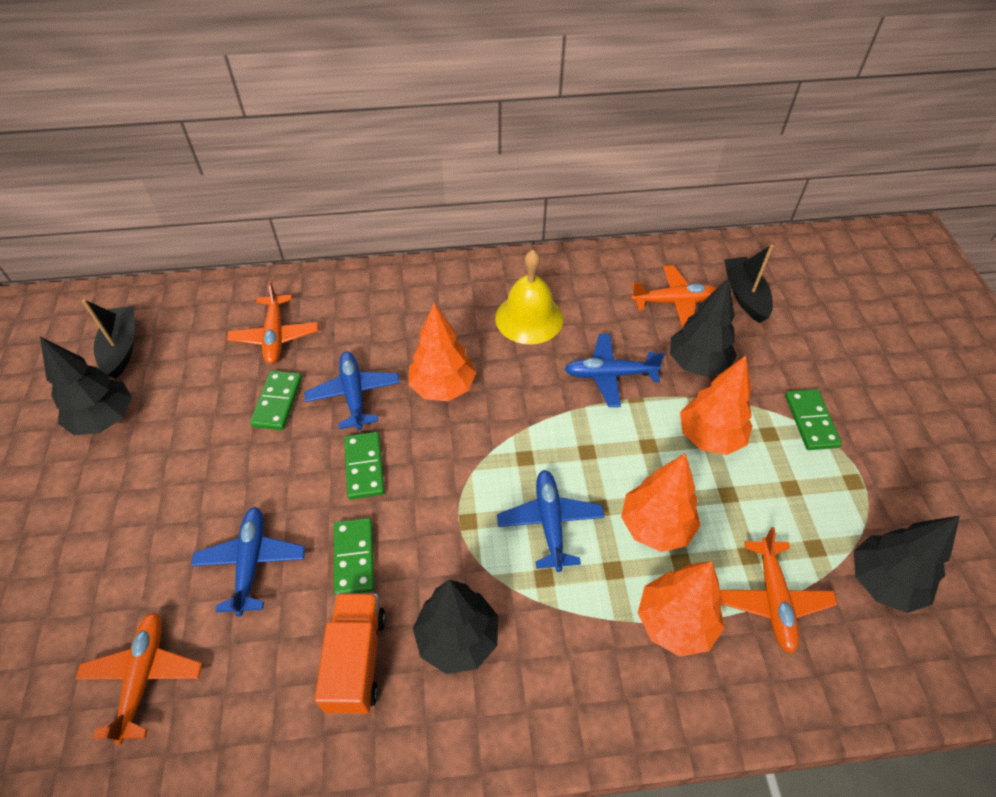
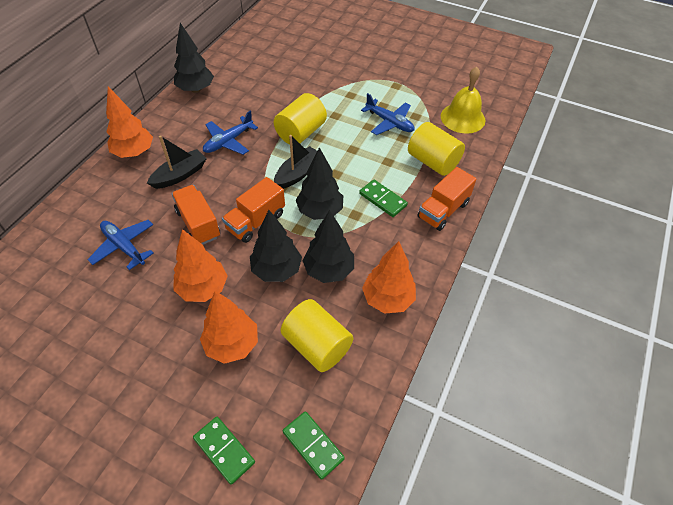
blue plane: [191,507,305,617] [304,352,400,430] [497,470,605,572] [565,334,665,407] = 4 -> [87,220,154,270] [203,111,258,155] [361,93,415,135] = 3
green domino: [250,371,302,430] [334,518,375,596] [344,432,384,499] [785,389,842,450] = 4 -> [193,417,255,485] [283,411,345,480] [359,179,408,217] = 3
orange plane: [75,612,202,745] [227,281,318,364] [631,265,717,328] [720,527,837,654] = 4 -> none = 0
orange truck: [315,593,386,714] = 1 -> [172,185,220,245] [222,177,285,243] [417,167,476,231] = 3
yellow cylinder: none = 0 -> [274,93,327,145] [281,299,353,372] [408,122,465,176] = 3

